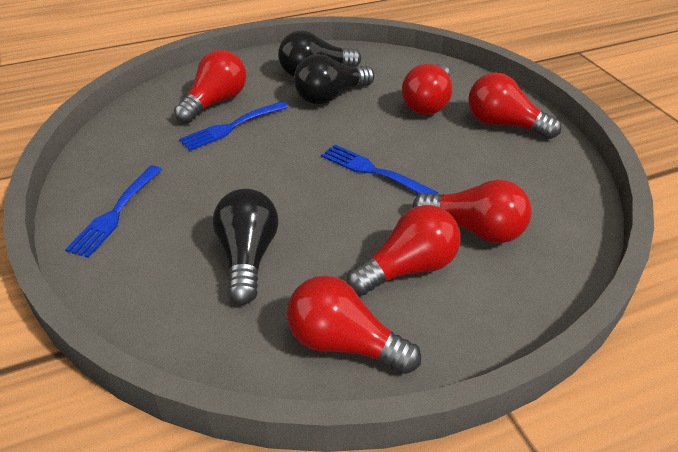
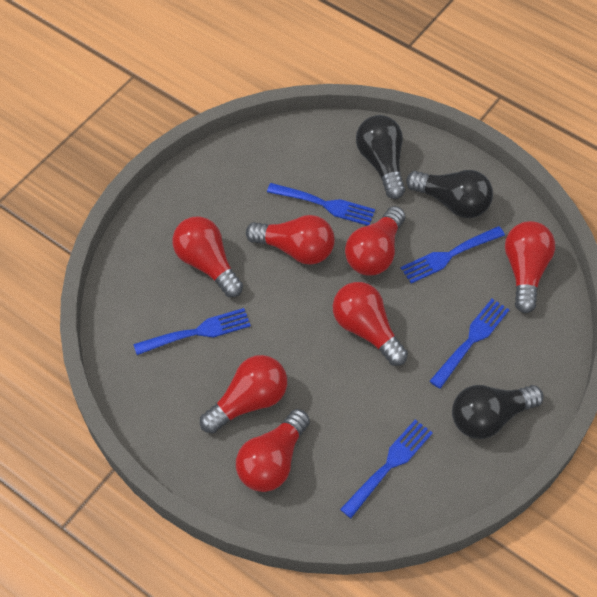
blue fork: [65,165,162,258] [179,101,288,151] [321,144,438,194] = 3 -> [133,308,251,355] [267,183,375,226] [340,419,433,518] [401,226,505,283] [430,299,510,389] = 5
red light bulb: [174,50,246,124] [287,275,421,374] [347,205,461,296] [402,64,452,115] [413,179,532,243] [468,73,561,139] = 6 -> [172,217,243,297] [200,355,287,434] [236,409,310,492] [246,215,335,265] [333,282,408,366] [345,206,405,276] [505,221,555,313] = 7

